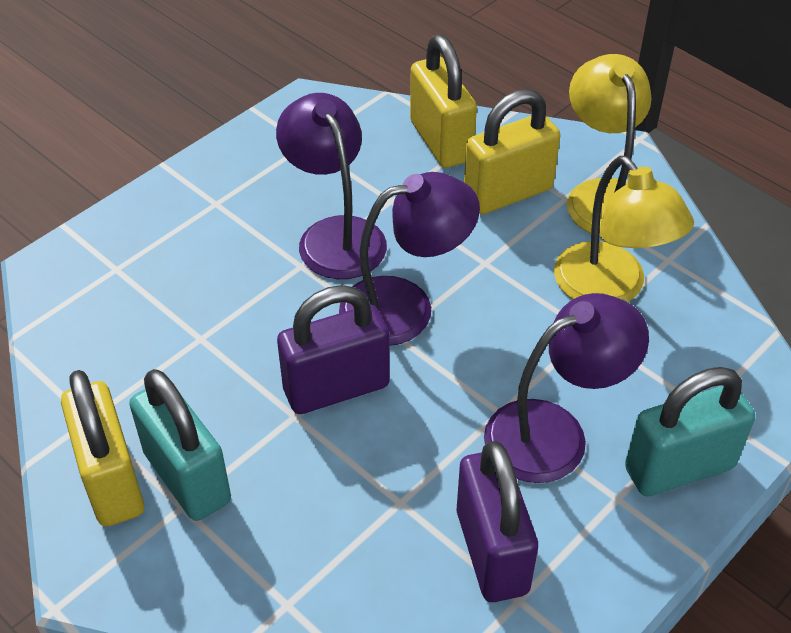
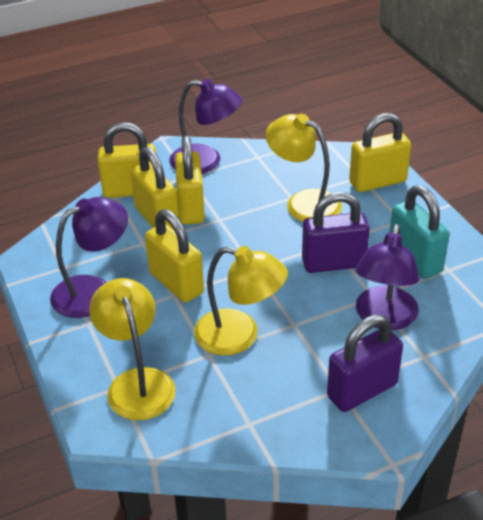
turquoise padlock: [129,369,231,521] [625,367,755,496] = 2 -> [390,185,450,279] = 1
yellow lamp: [554,156,694,302] [567,54,652,237] = 2 -> [89,278,176,420] [194,246,288,355] [266,114,342,222] = 3
yellow padlock: [61,370,144,526] [410,35,477,168] [464,89,560,214] = 3 -> [98,122,156,198] [130,147,180,230] [145,209,204,302] [175,136,205,225] [349,113,411,192] = 5

